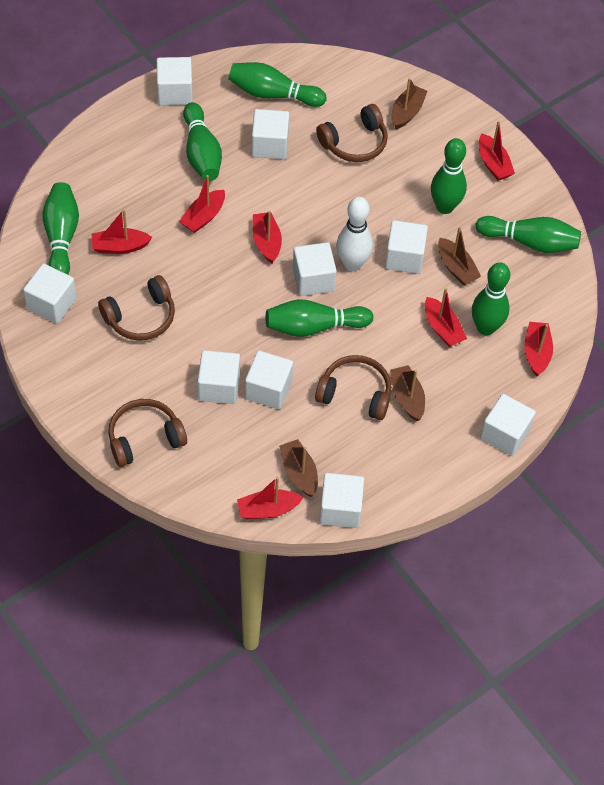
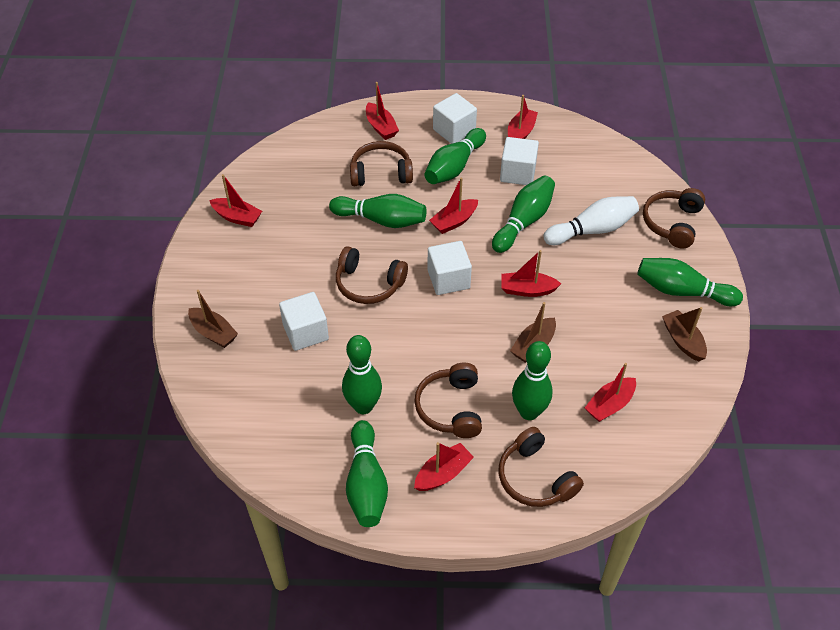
brown boat: [279,439,318,497] [390,365,425,421] [392,78,427,129] [438,226,481,285] = 4 -> [188,290,238,348] [510,302,556,363] [662,307,707,361] = 3
brown headphones: [98,275,175,341] [108,399,187,467] [315,355,391,420] [316,104,388,162] = 4 -> [336,246,408,304] [350,141,413,186] [414,362,482,438] [499,427,584,507] [643,188,705,248] = 5
white cube: [23,263,77,324] [157,57,193,105] [198,350,240,404] [245,350,293,409] [251,109,289,159] [293,242,337,296] [319,473,364,528] [385,220,428,274] [480,394,536,456] = 9 -> [279,292,329,351] [428,241,472,295] [433,93,477,144] [500,137,539,185] = 4

